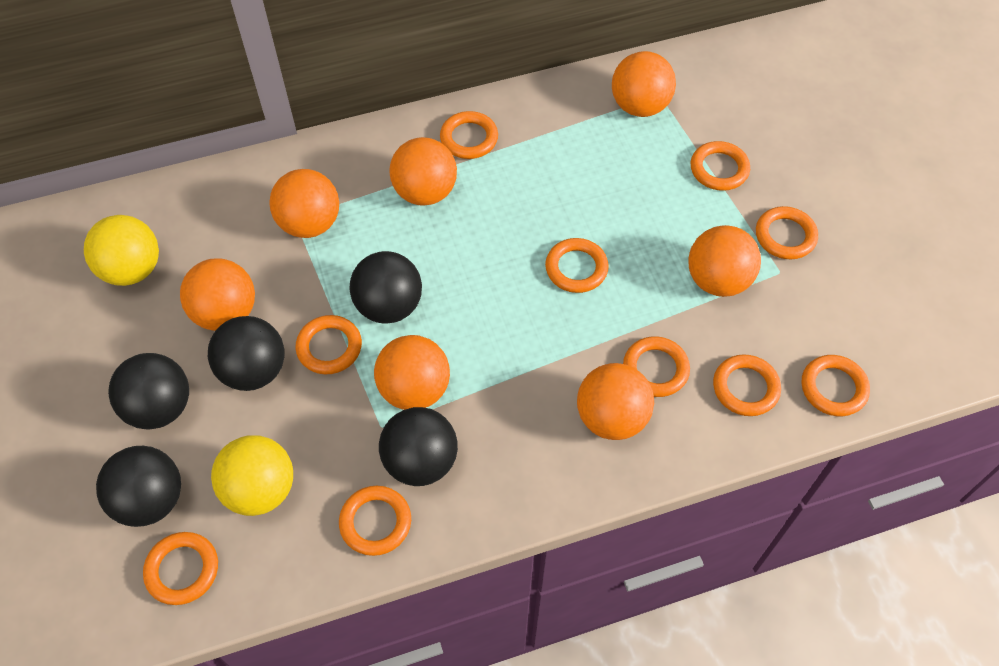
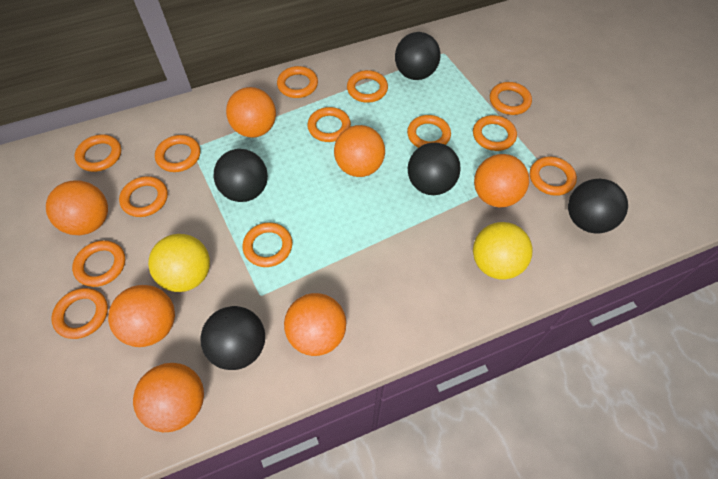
orange ring: [143,532,218,605] [295,315,362,374] [339,486,411,556] [440,111,498,159] [545,238,609,293] [623,336,690,397] [691,141,750,191] [713,354,781,416] [756,206,818,259] [802,355,870,416] = 10 -> [51,288,108,339] [72,240,125,287] [75,135,121,172] [119,176,168,217] [155,135,200,172] [242,222,293,267] [277,66,318,98] [307,107,351,142] [347,70,388,103] [407,115,451,148] [473,115,517,151] [490,82,532,115] [530,156,577,196] = 13

